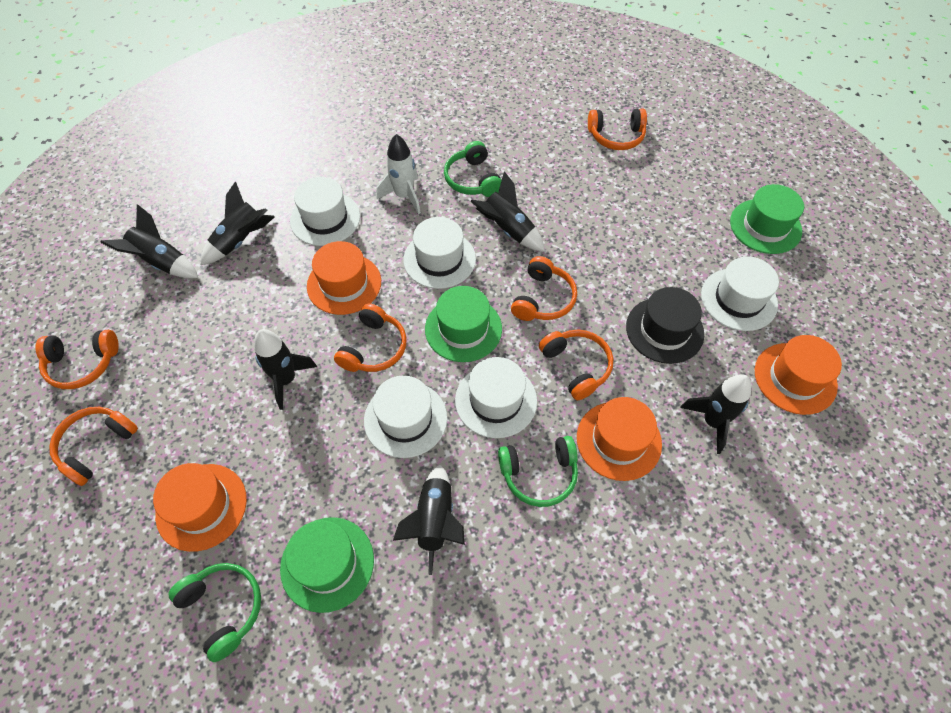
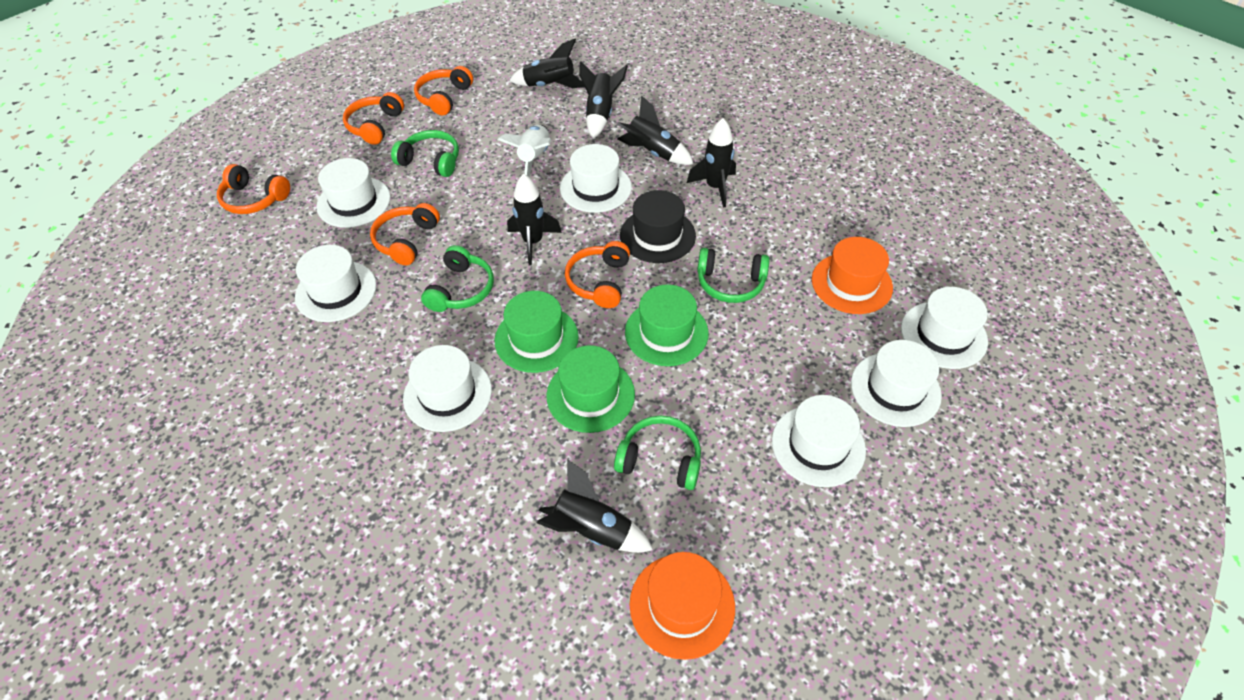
green headphones: [168,563,261,662] [444,141,502,197] [498,436,578,507] = 3 -> [391,130,459,177] [421,245,494,312] [614,416,701,490] [697,248,769,303] = 4
orange hat: [153,463,247,552] [307,241,381,315] [577,397,662,481] [755,335,842,415] = 4 -> [630,552,735,660] [812,237,893,314] = 2
orange headphones: [35,330,119,389] [49,407,138,486] [334,303,407,372] [511,256,577,321] [539,330,613,400] [588,109,647,150] = 6 -> [217,164,290,214] [343,92,404,145] [370,203,440,265] [414,66,473,116] [565,241,630,308] = 5
white hat: [290,177,360,246] [364,375,447,458] [403,217,476,289] [455,357,537,438] [701,257,779,331] = 5 -> [295,245,376,322] [316,158,391,228] [403,345,492,432] [560,144,632,213] [772,395,866,487] [851,340,942,427] [901,287,988,369] = 7

